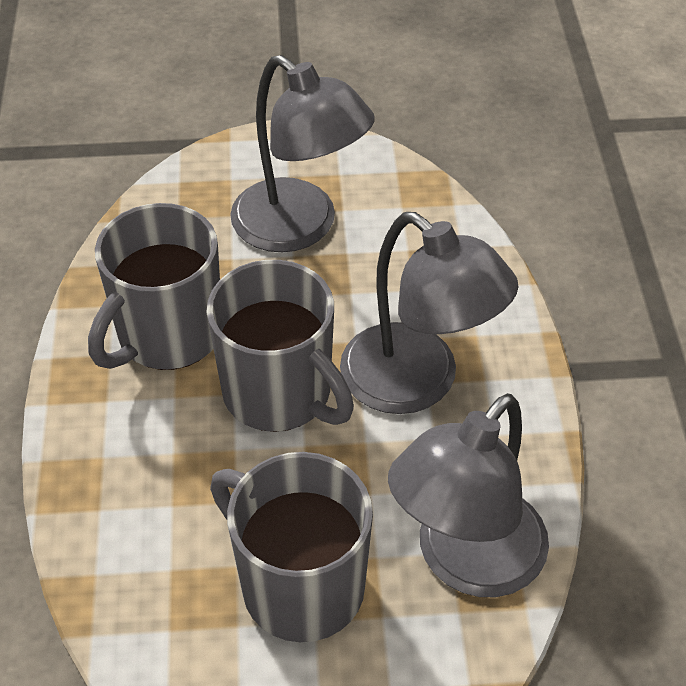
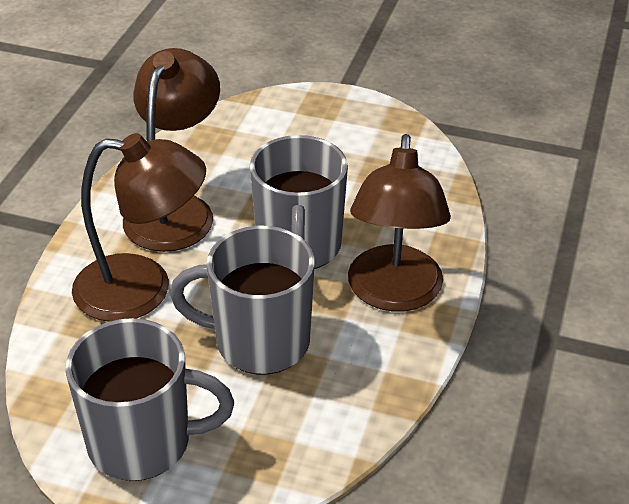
brown lamp: none = 0 -> [72,133,206,322] [123,48,220,252] [348,134,451,312] = 3
grey lamp: [230,55,375,252] [340,212,519,414] [388,393,549,597] = 3 -> none = 0

